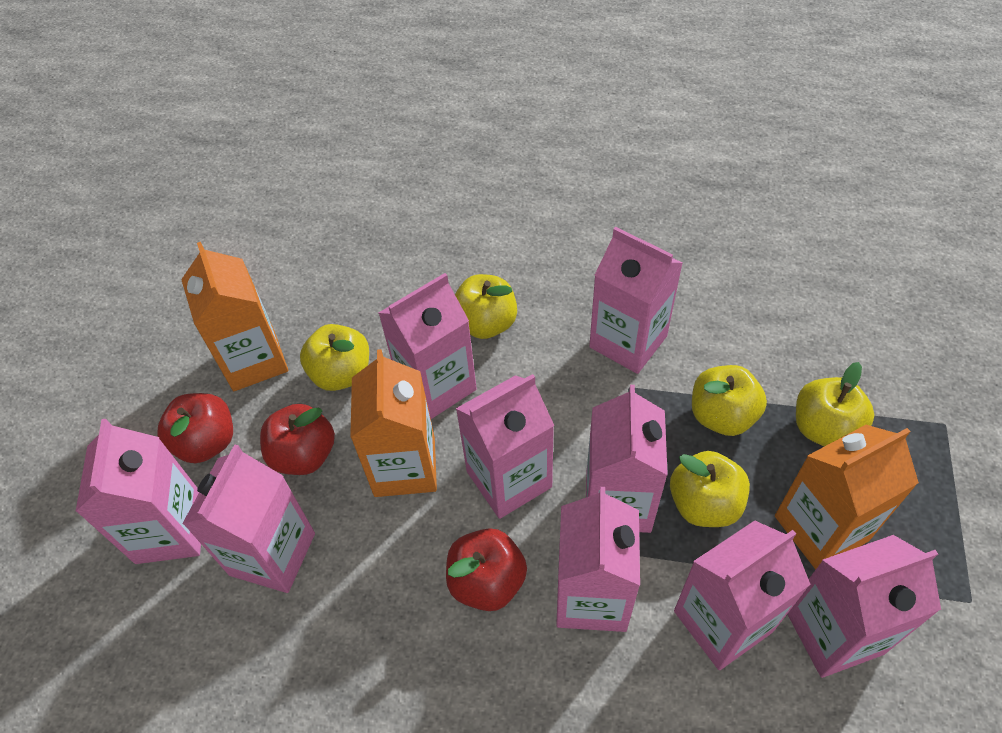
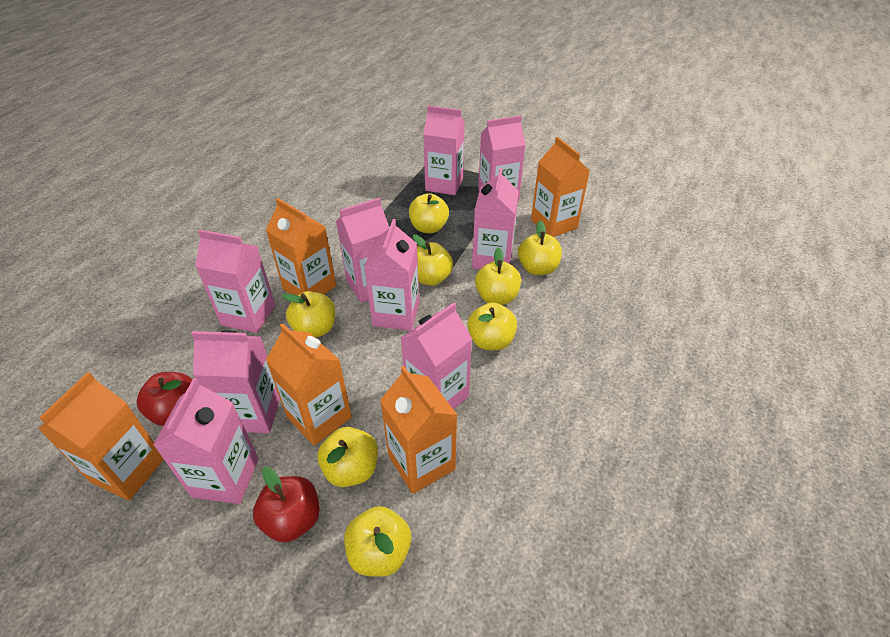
orange carton: [181,242,288,391] [350,349,437,497] [775,425,919,570] = 3 -> [39,372,164,501] [266,198,336,295] [266,323,352,446] [380,366,457,494] [531,137,590,237] = 5
red apple: [157,393,233,463] [260,404,335,475] [446,528,527,611] = 3 -> [137,372,192,426] [253,467,320,543] = 2
yellow apple: [300,324,369,391] [455,274,517,339] [670,451,750,527] [692,365,767,436] [796,362,874,446] = 5 -> [282,291,335,338] [317,427,378,487] [344,506,412,577] [409,193,449,233] [413,234,453,286] [467,302,517,350] [475,247,521,305] [518,220,562,275] = 8

